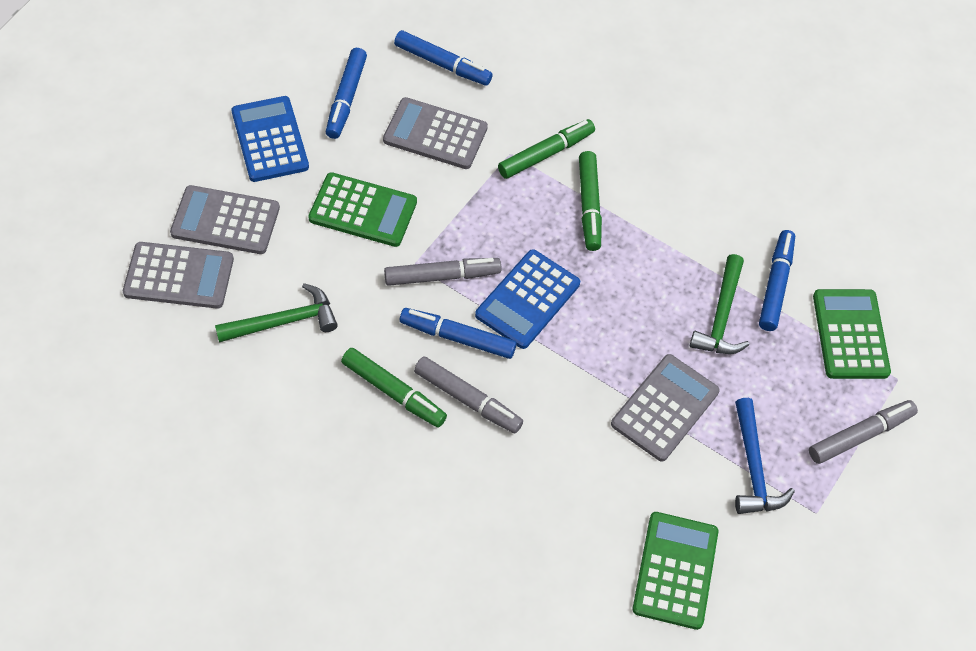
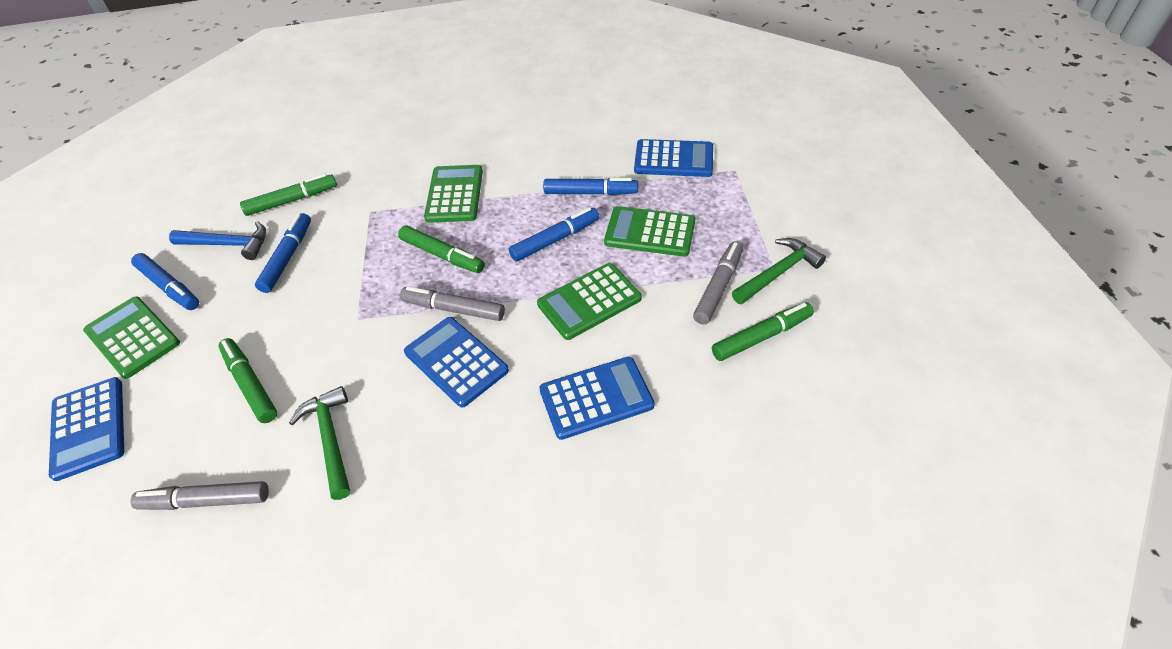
blue calculator: [232,96,309,182] [475,249,580,349] = 2 -> [49,377,124,481] [404,317,509,407] [539,357,655,440] [634,139,713,177] = 4
green calculator: [308,172,417,247] [633,512,718,630] [813,289,891,379] = 3 -> [83,296,180,379] [424,165,483,223] [537,263,642,340] [604,206,695,257] = 4
green marker: [341,348,447,427] [498,119,595,179] [579,151,602,251] = 3 -> [218,338,277,423] [240,173,337,216] [398,225,485,273] [712,302,814,361] = 4
grey calculator: [123,242,234,309] [170,185,280,254] [383,97,488,169] [611,354,720,462] = 4 -> none = 0

